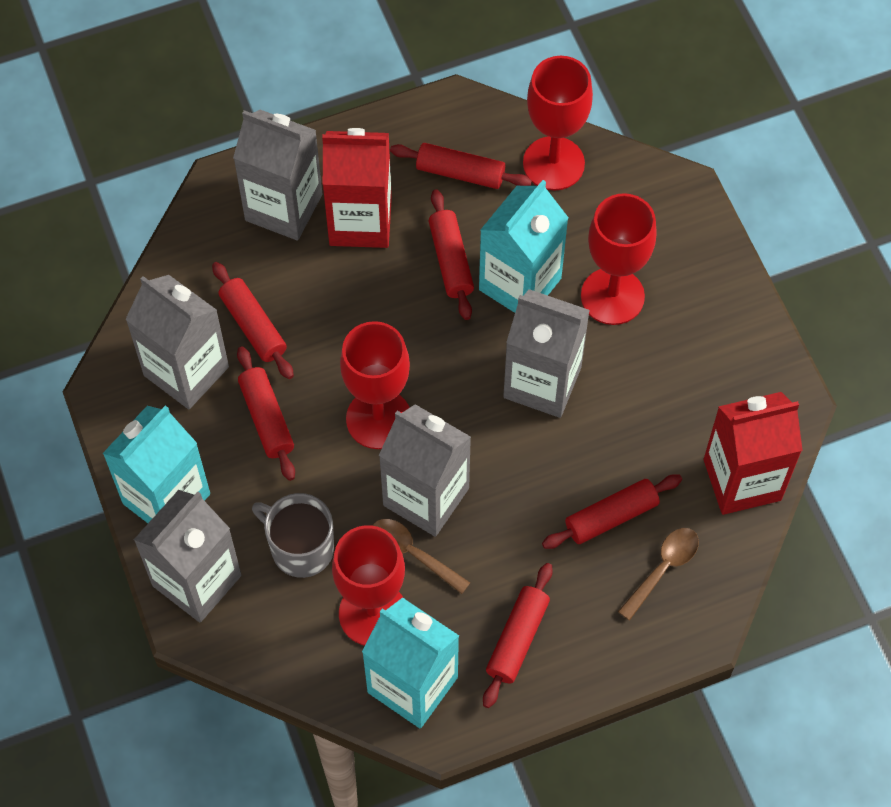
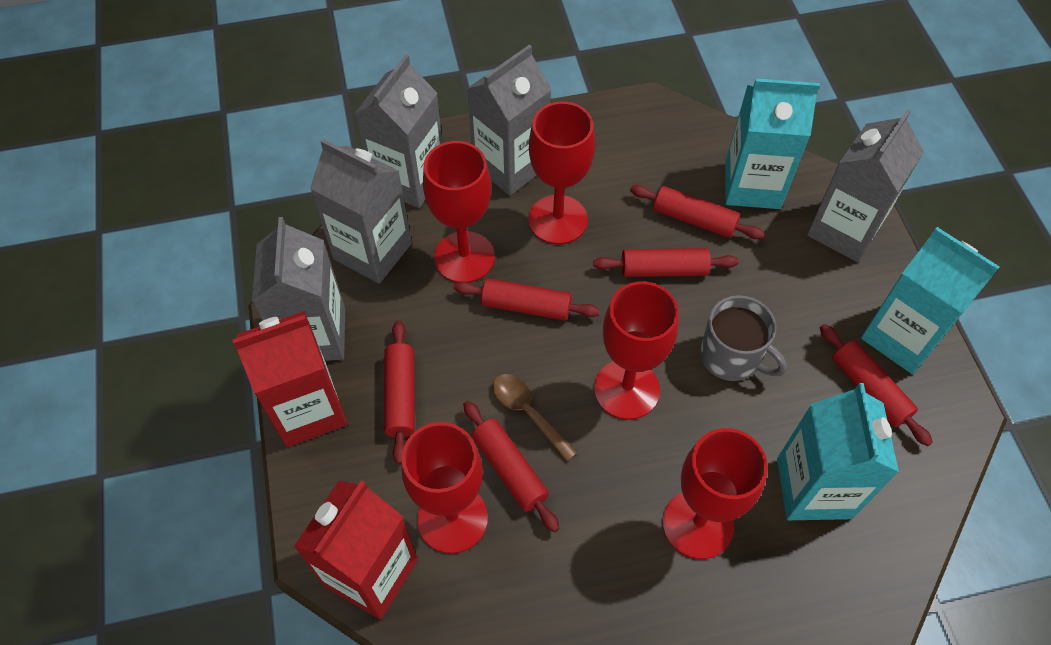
brown spoon: [372,519,470,594] [618,528,699,621] = 2 -> [493,374,578,461] = 1
red goblet: [332,525,405,646] [340,321,410,449] [523,56,593,190] [581,193,656,325] = 4 -> [401,422,488,554] [423,141,495,283] [528,101,595,245] [594,281,679,420] [663,428,768,559] = 5

